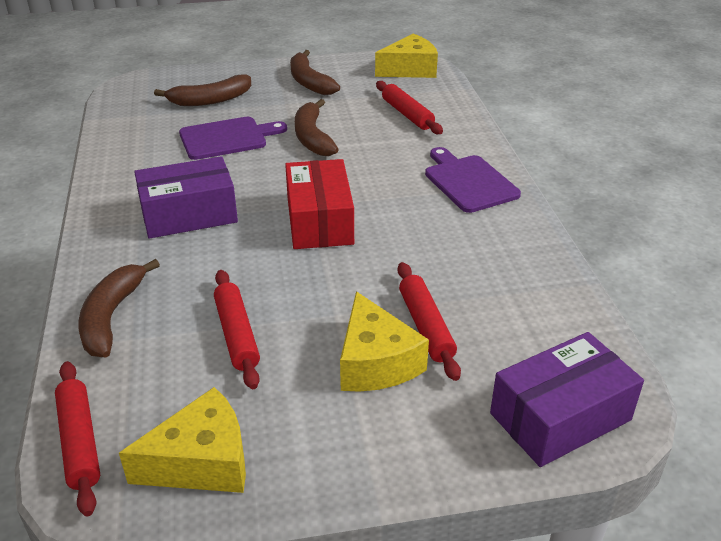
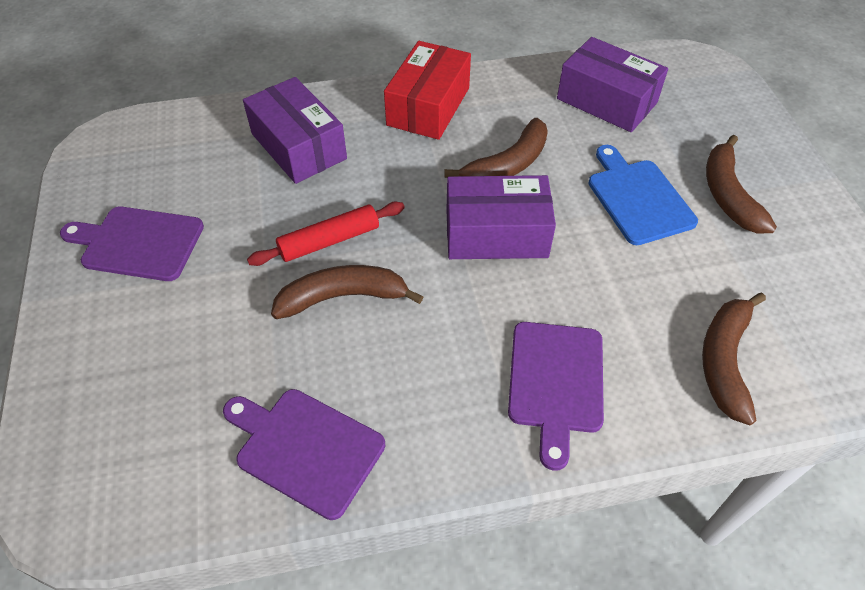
blue cutting board: none = 0 -> [588,145,698,245] = 1
purple box: [134,156,238,239] [490,332,644,467] = 2 -> [243,77,347,184] [446,175,556,259] [557,37,668,132] = 3
purple cutting board: [179,117,287,160] [425,147,521,213] = 2 -> [60,207,204,281] [223,389,385,520] [508,322,604,471] = 3
red rolling pin: [55,361,100,516] [214,270,260,389] [376,81,443,134] [398,262,461,381] = 4 -> [247,202,405,266] = 1
yellow cheese: [119,387,246,493] [340,291,429,392] [375,34,438,78] = 3 -> none = 0

